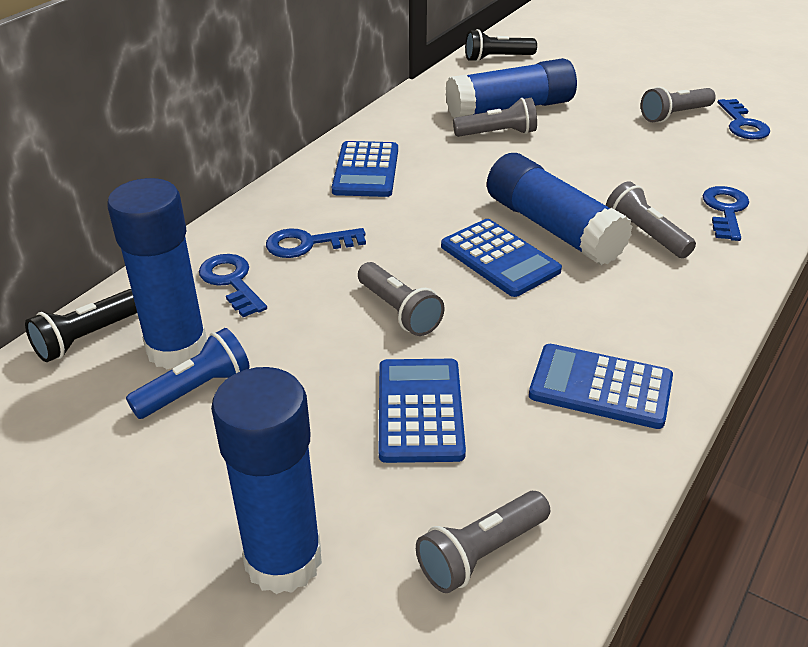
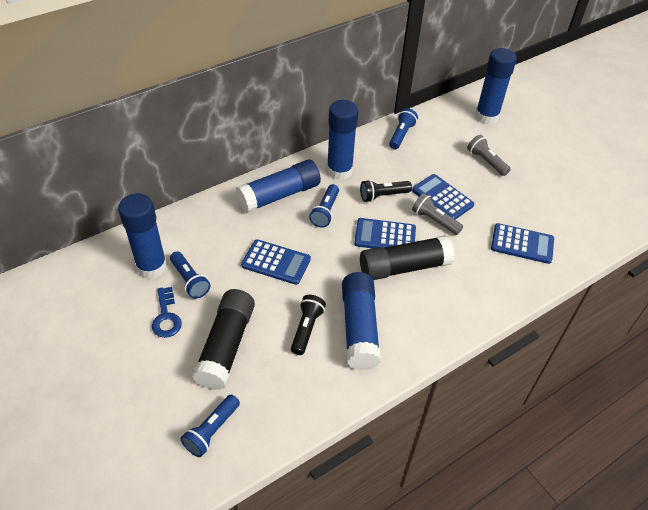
black glue stick: none = 0 -> [192,289,255,390] [360,235,455,280] = 2
blue flashlight: [126,328,250,419] = 1 -> [170,251,210,299] [181,395,240,457] [309,184,339,228] [389,108,418,149] = 4
blue glue stick: [107,178,207,369] [211,367,322,594] [446,58,577,118] [487,153,633,265] = 4 -> [118,193,167,279] [236,160,321,213] [327,100,359,180] [342,272,381,370] [475,48,517,124] = 5
blue key: [199,254,267,317] [266,228,366,258] [702,186,749,241] [718,99,770,139] = 4 -> [152,287,182,338] = 1
grey flashlight: [358,262,445,336] [416,491,550,593] [453,98,537,137] [606,182,696,258] [641,87,716,123] = 5 -> [412,193,463,235] [467,135,511,176] = 2

